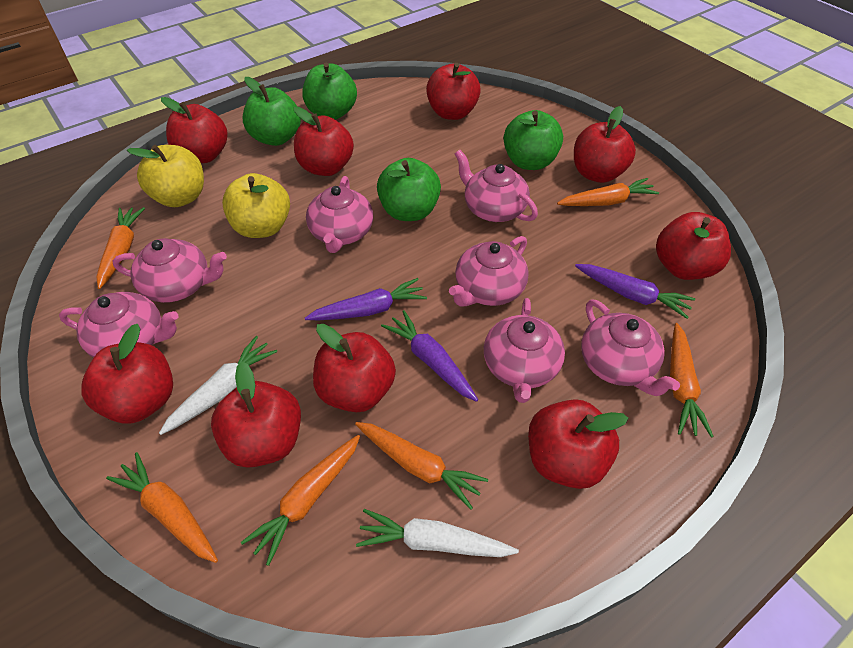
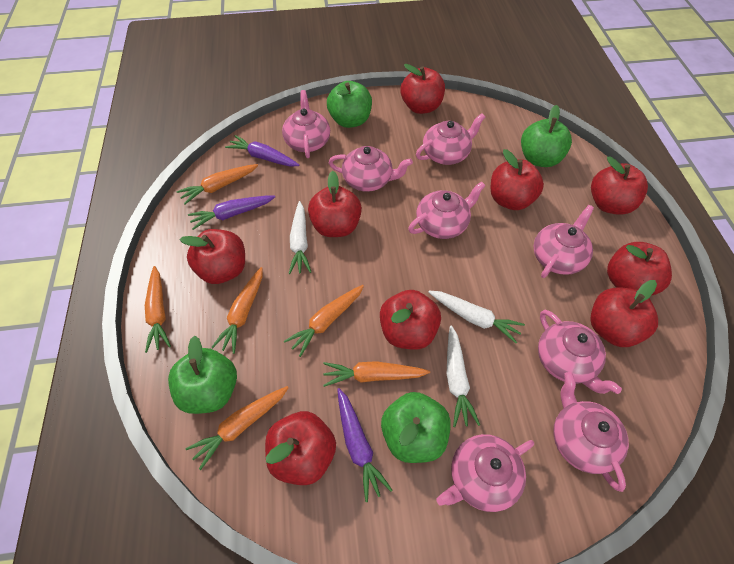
pink teapot: [59,292,179,357] [113,238,227,303] [306,176,373,253] [449,236,529,306] [455,150,538,222] [484,298,565,403] [581,299,680,396] = 7 -> [282,90,330,158] [329,146,413,192] [408,181,486,239] [416,113,485,165] [436,434,534,512] [534,205,594,278] [538,310,622,394] [553,372,629,492] = 8
white carrot: [159,336,277,435] [356,509,519,557] = 2 -> [288,201,311,274] [428,291,525,343] [447,325,480,427] = 3
yellow apple: [127,145,204,207] [222,173,290,238] = 2 -> none = 0

